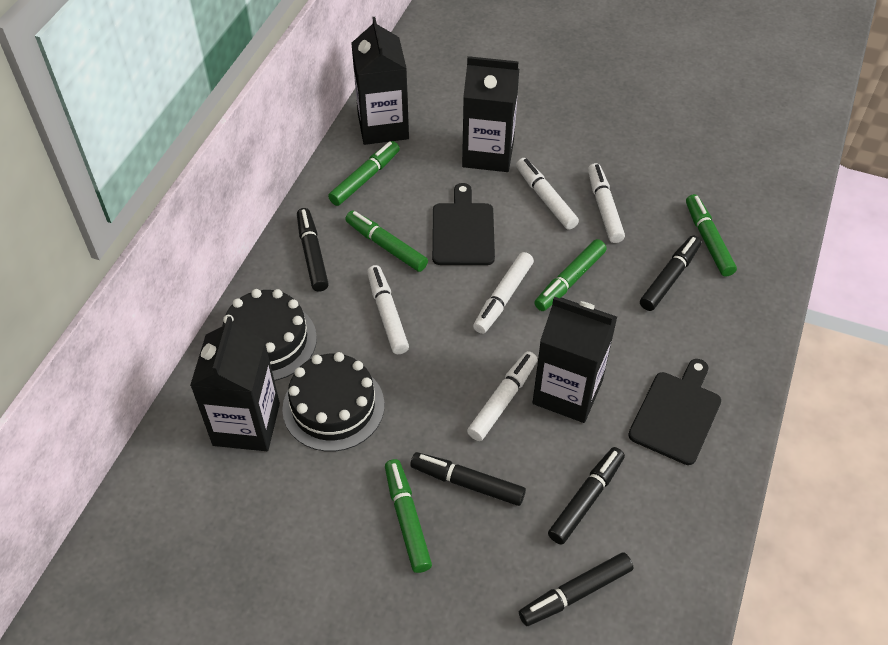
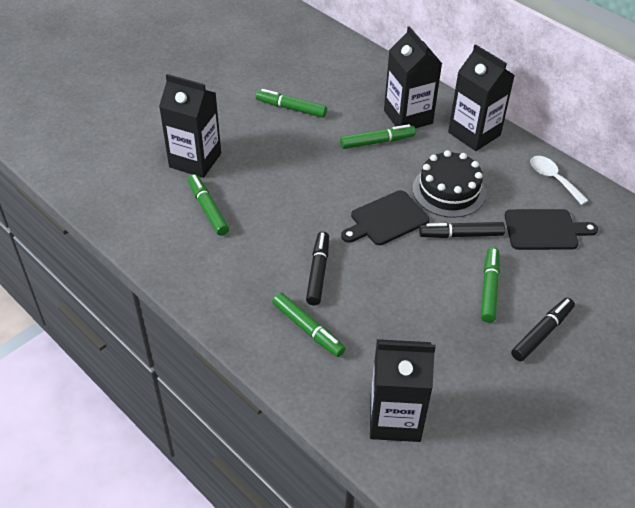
black cake: [223,289,317,381] [282,352,385,452] = 2 -> [412,150,486,218] = 1
black marker: [297,208,329,292] [410,452,526,506] [519,552,633,626] [548,447,625,545] [640,236,701,311] = 5 -> [306,231,329,305] [419,222,505,238] [511,298,575,361] = 3
white marker: [367,265,409,354] [467,351,538,441] [473,252,534,334] [516,158,579,230] [588,163,625,243] = 5 -> none = 0
white spoon: none = 0 -> [530,156,589,205] = 1

